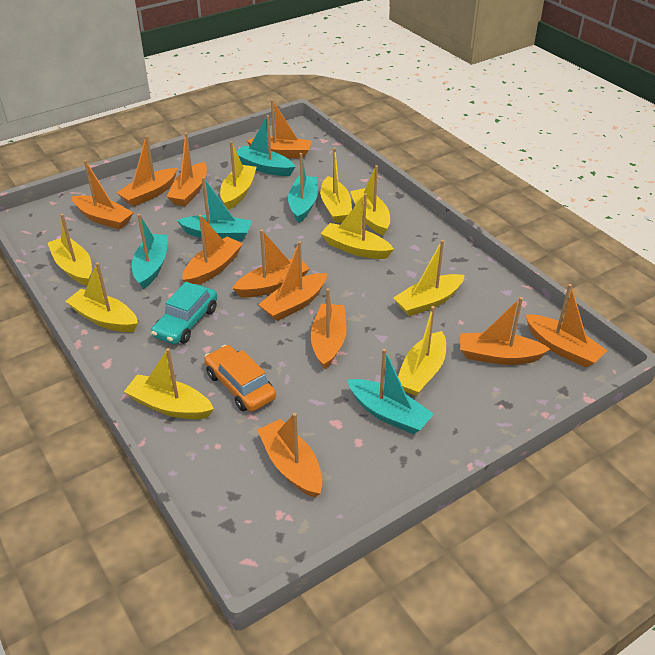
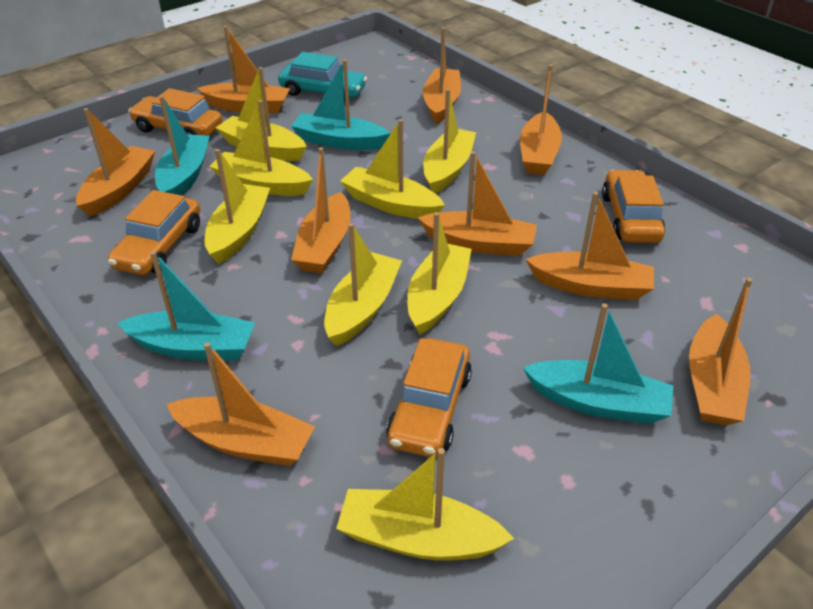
orange boat: [72,160,134,230] [117,135,177,207] [166,133,207,206] [182,215,243,285] [232,229,310,297] [246,99,312,158] [257,413,323,498] [258,241,327,321] [311,288,347,369] [460,297,550,365] [525,284,608,368] = 11 -> [76,108,155,217] [166,342,315,466] [197,26,290,113] [291,147,350,273] [418,151,537,256] [423,28,461,124] [520,64,562,175] [525,192,654,300] [689,278,752,425] = 9
orange car: [204,345,276,412] = 1 -> [108,190,200,275] [128,88,223,136] [386,338,472,457] [602,170,665,243] = 4
turquoise boat: [132,214,168,289] [177,177,252,241] [236,115,295,176] [288,153,318,223] [347,349,434,434] = 5 -> [117,251,255,360] [155,96,210,195] [291,59,391,150] [523,303,673,424] = 4
yellow boat: [48,214,92,286] [65,262,138,332] [124,348,214,419] [220,141,257,210] [320,148,352,223] [320,193,394,259] [350,165,390,236] [393,240,465,316] [398,306,446,396] = 9 -> [205,149,270,264] [209,100,313,196] [216,67,307,161] [324,223,402,346] [336,448,514,561] [340,119,445,219] [407,212,472,335] [423,89,476,193] = 8

